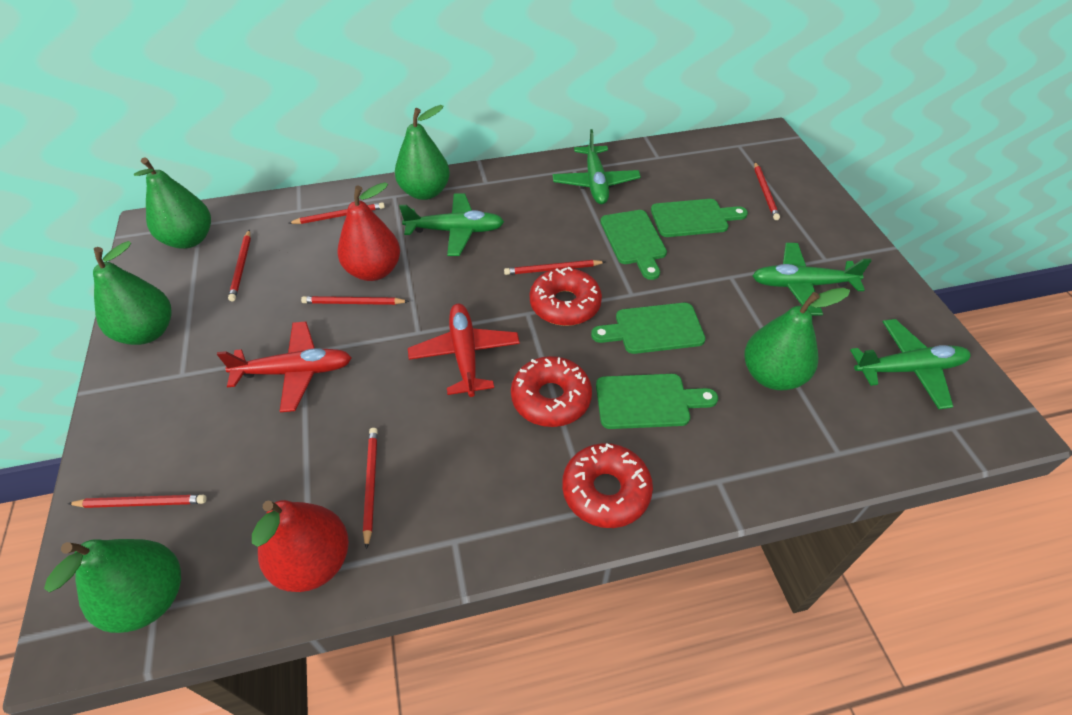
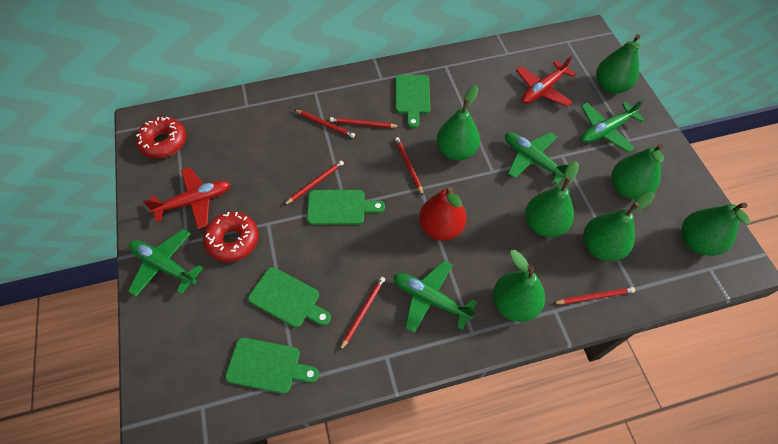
green pear: [44,539,181,633] [93,241,171,345] [134,157,211,249] [395,105,450,200] [744,288,850,390] = 5 -> [436,85,480,161] [493,250,545,322] [525,161,579,237] [583,191,655,261] [596,34,641,94] [611,143,664,199] [681,203,750,256] = 7
red donut: [511,356,592,427] [530,267,602,326] [562,443,653,528] = 3 -> [136,117,186,158] [203,212,259,262] = 2
red pear: [252,500,349,592] [338,182,400,281] = 2 -> [419,187,467,241] = 1
red pencil: [68,495,207,508] [228,230,251,302] [289,202,385,224] [301,296,409,305] [363,428,378,550] [504,260,605,275] [754,162,780,220] = 7 -> [284,160,344,205] [295,110,355,138] [330,117,400,128] [340,277,385,351] [395,137,423,195] [553,287,635,304] = 6

